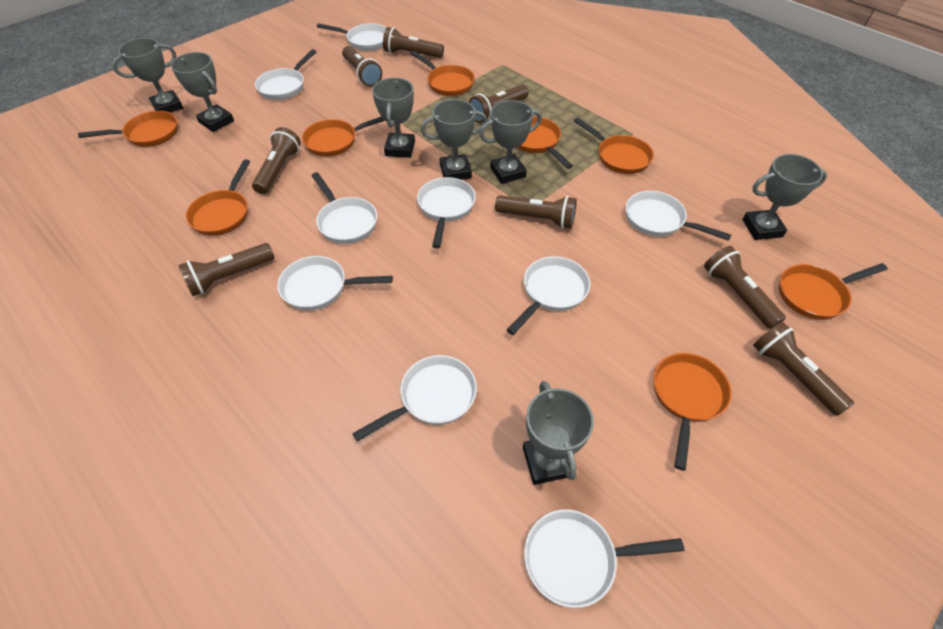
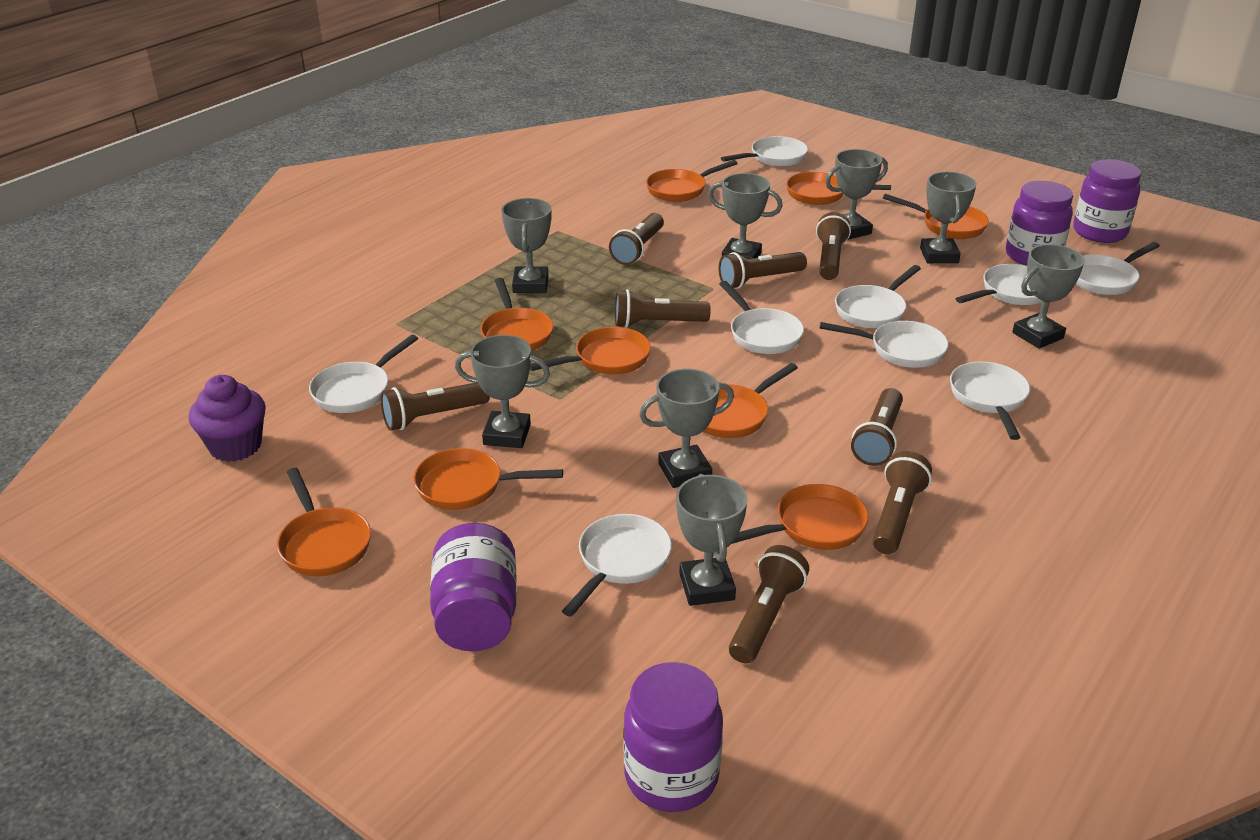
grey trophy: [112,38,183,113] [171,52,234,132] [372,78,415,158] [421,99,487,180] [479,100,542,184] [523,381,594,485] [742,154,827,240] = 7 -> [455,335,550,448] [502,198,552,293] [639,369,734,488] [676,474,748,606] [708,173,783,259] [825,149,888,240] [920,172,977,263] [1012,244,1085,349] = 8
orange pan: [78,111,178,147] [186,159,250,236] [302,117,385,157] [411,51,475,96] [517,116,573,169] [574,118,654,174] [653,353,732,471] [779,263,888,320] = 8 -> [277,468,371,576] [413,448,563,510] [480,278,553,351] [530,327,651,374] [646,160,738,202] [703,363,798,438] [732,484,868,550] [786,172,891,205] [883,194,989,239] = 9
purple cupcake: none = 0 -> [189,375,266,462] = 1
purple jar: none = 0 -> [430,523,517,651] [624,662,723,812] [1006,181,1073,266] [1073,159,1141,243] = 4

